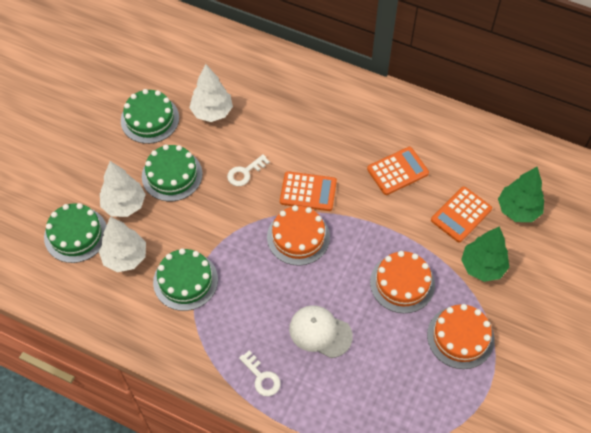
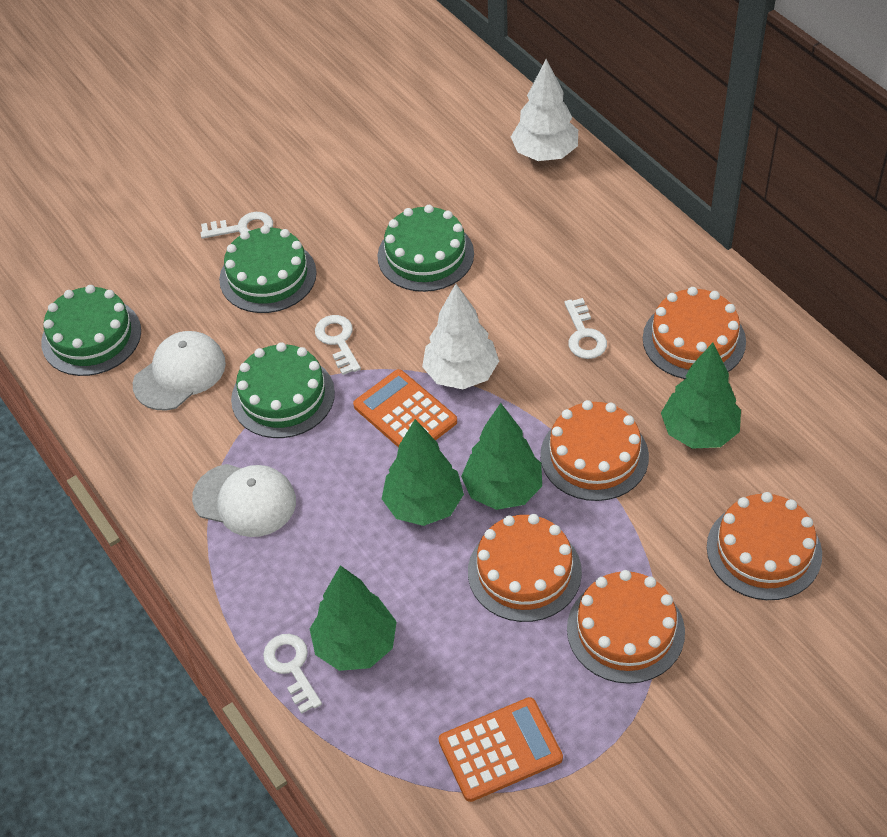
green tree: [461,226,509,282] [498,167,544,222] = 2 -> [310,565,397,671] [382,419,464,526] [461,403,542,510] [661,343,741,449] = 4
orange cake: [267,205,330,266] [370,251,435,313] [427,304,494,369] = 3 -> [468,514,582,622] [540,400,649,501] [567,570,685,684] [643,287,746,379] [707,492,822,600] = 5
orange calculator: [280,171,337,211] [367,147,429,195] [431,186,492,243] = 3 -> [353,369,457,448] [439,697,563,802] = 2
white cap: [289,305,353,358] = 1 -> [133,331,226,410] [192,464,296,537] = 2
white key: [227,154,270,186] [239,351,281,396] = 2 -> [200,212,273,239] [263,634,322,714] [315,315,361,375] [564,298,607,359] = 4
white tree: [99,217,146,272] [100,161,146,217] [189,64,233,122] = 3 -> [422,284,499,390] [511,59,578,161] = 2

